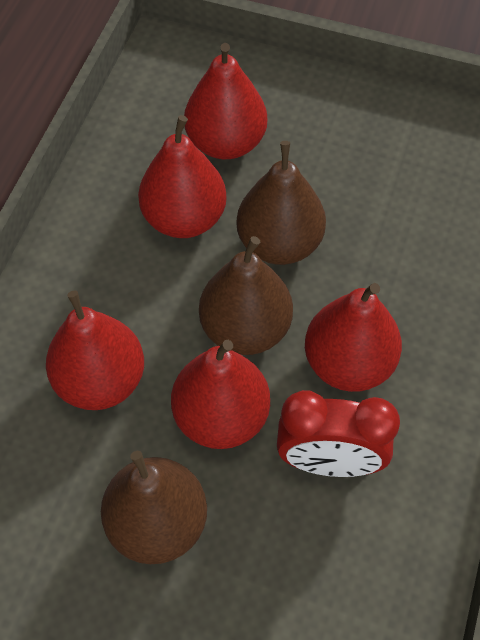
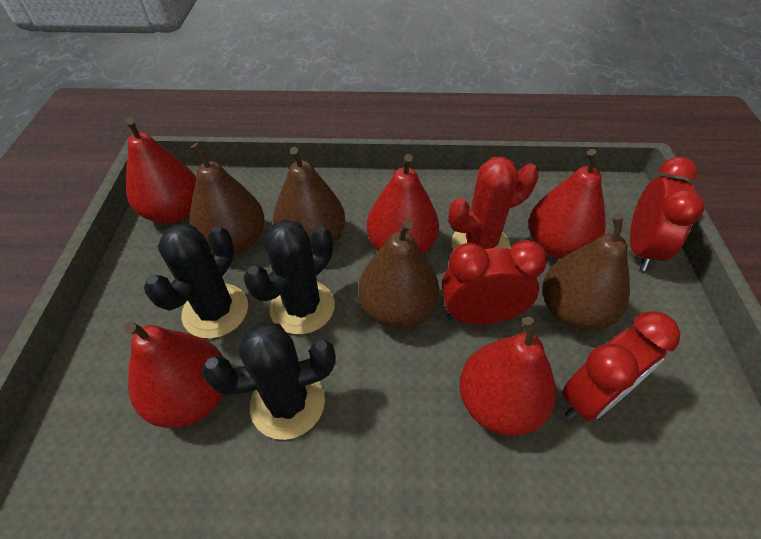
black cactus: none = 0 -> [144,224,248,338] [202,322,336,440] [244,219,335,334] = 3
brown pear: [101,451,207,564] [199,236,293,355] [236,141,326,265] = 3 -> [190,143,264,254] [273,147,345,248] [358,220,439,329] [542,214,630,331] = 4
red cactus: none = 0 -> [448,157,539,250] = 1
red clock: [277,390,400,477] = 1 -> [442,240,547,325] [562,311,681,421] [630,157,704,271] = 3

